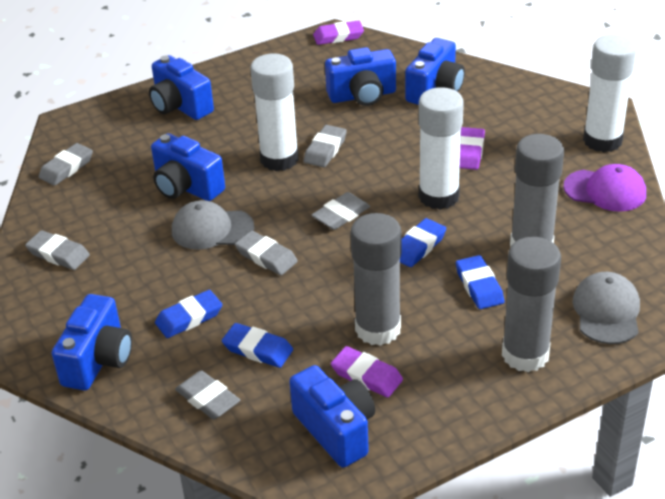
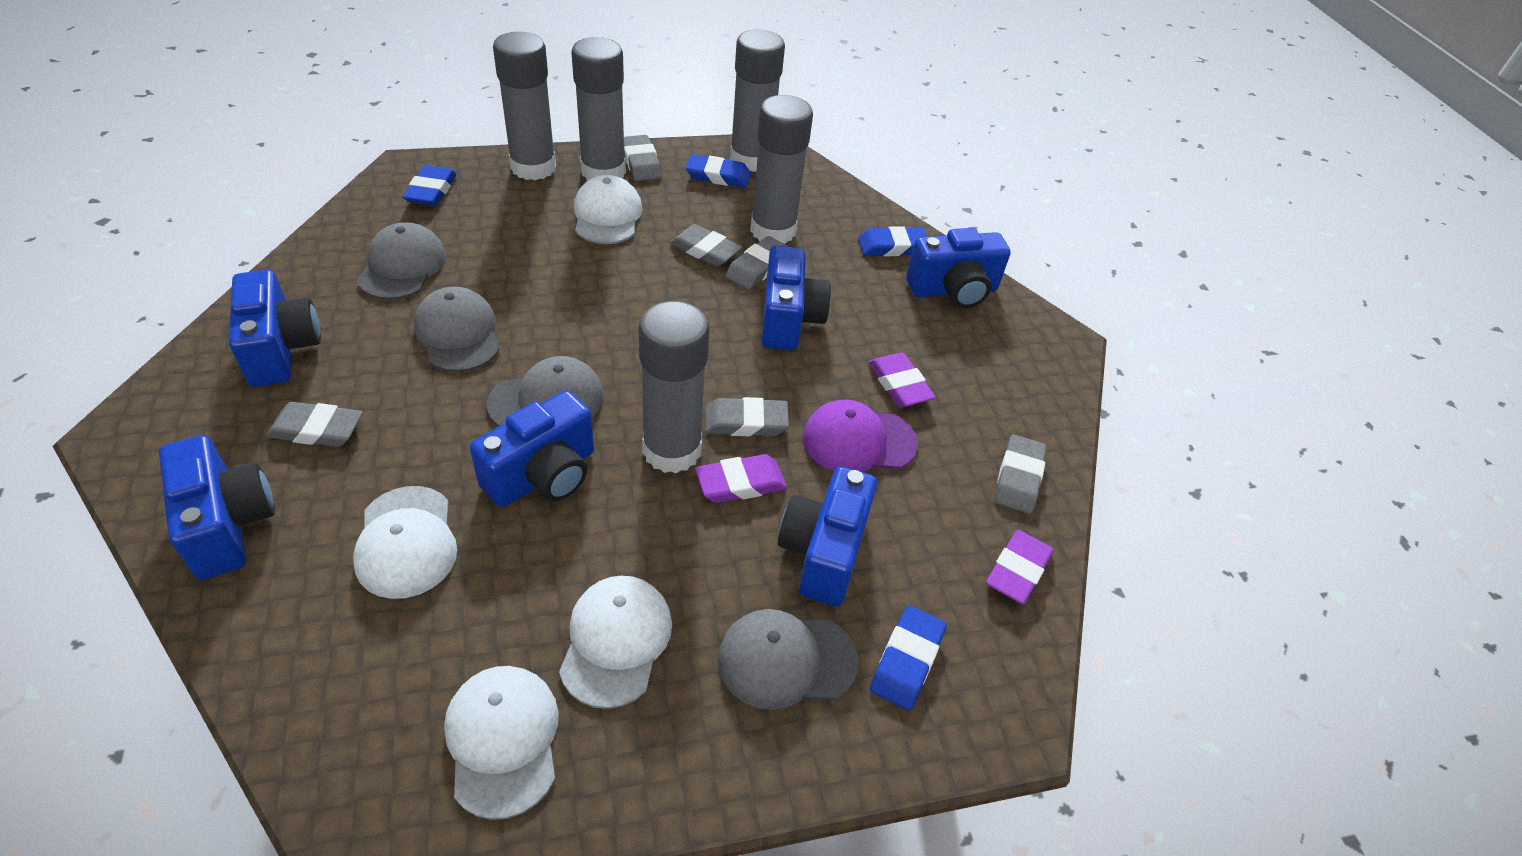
grey cap: [172,200,254,250] [572,272,640,344] = 2 -> [357,222,446,300] [414,287,500,372] [487,356,604,427] [718,609,858,710] = 4
grey glue stick: [350,213,402,346] [502,237,561,372] [510,134,564,246] = 3 -> [493,32,556,180] [571,37,626,181] [639,301,709,473] [730,30,785,172] [750,95,813,244] = 5
white cap: none = 0 -> [353,486,457,599] [444,666,559,820] [559,576,672,709] [574,175,642,244] = 4
white glue stick: [250,53,299,171] [419,87,464,210] [583,34,637,152] = 3 -> none = 0

